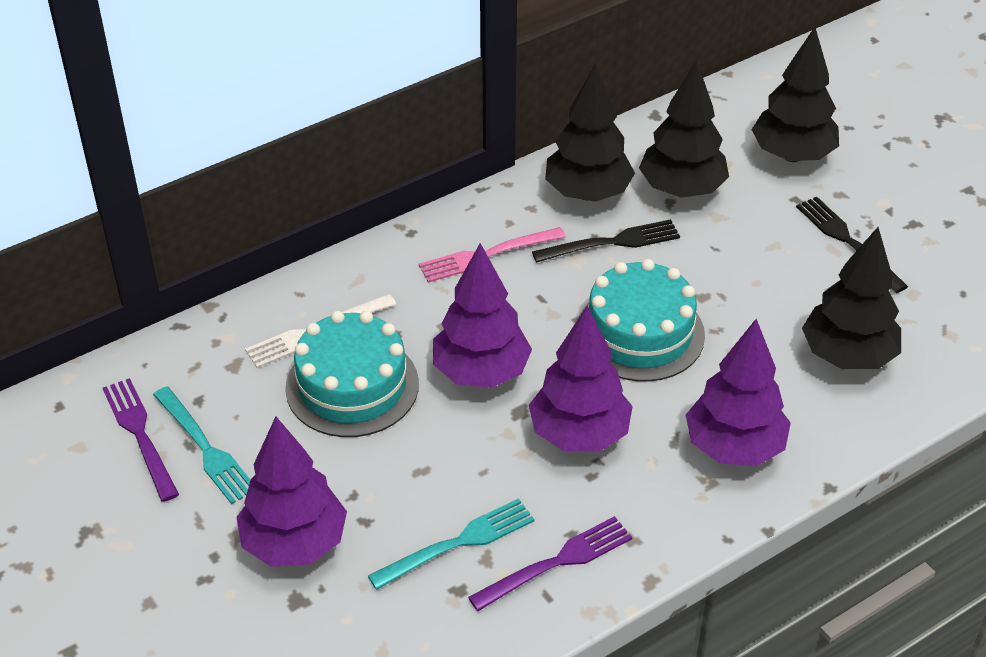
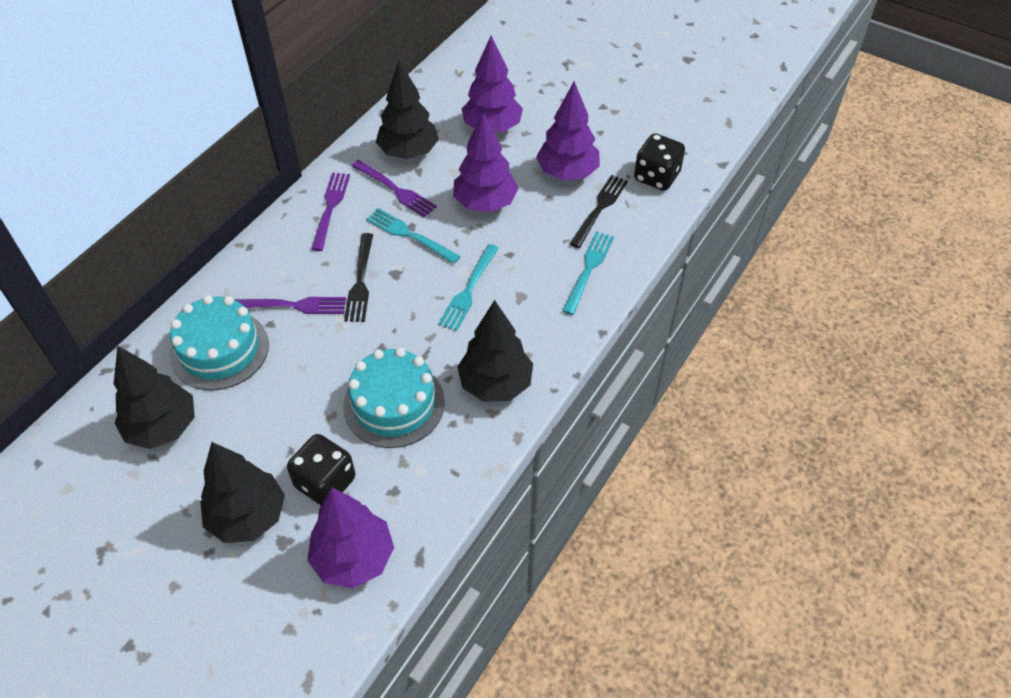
black dice: none = 0 -> [287,434,356,505] [634,133,685,191] = 2
pink fork: [419,227,566,283] = 1 -> none = 0
purple fork: [103,378,179,502] [468,516,632,611] = 2 -> [234,297,346,314] [311,173,350,251] [352,160,437,217] = 3
turquoise fork: [153,386,250,504] [368,498,535,590] = 2 -> [366,208,461,264] [438,244,499,331] [562,231,614,315] = 3
white fork: [245,294,396,368] = 1 -> none = 0

